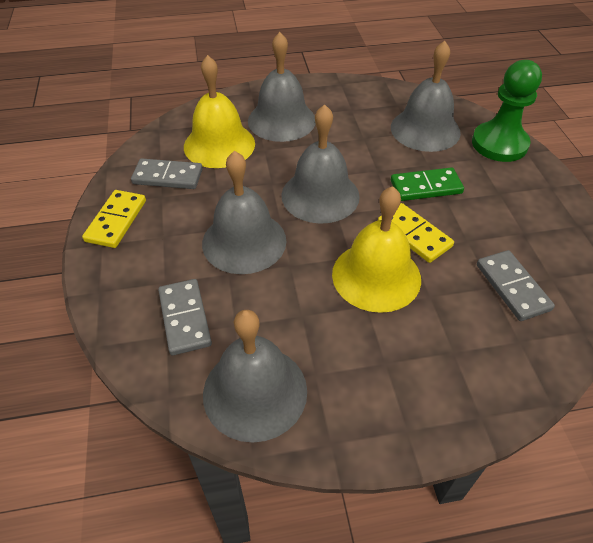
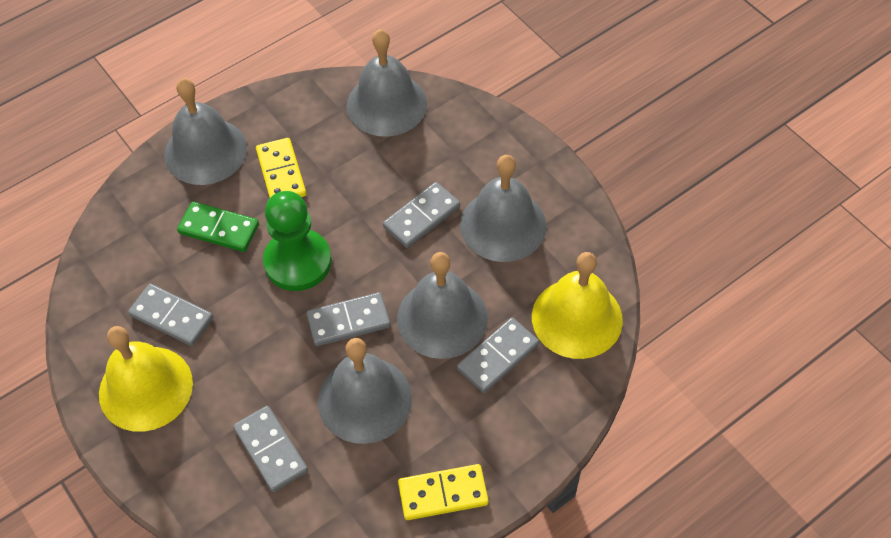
grey domino: [131,159,203,189] [158,279,212,355] [477,250,555,321] = 3 -> [128,284,213,346] [233,406,308,492] [306,292,391,346] [383,182,460,248] [457,317,539,393] = 5

